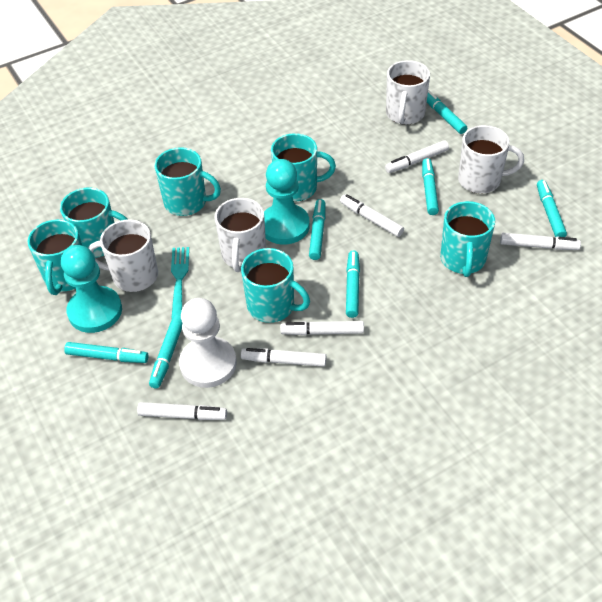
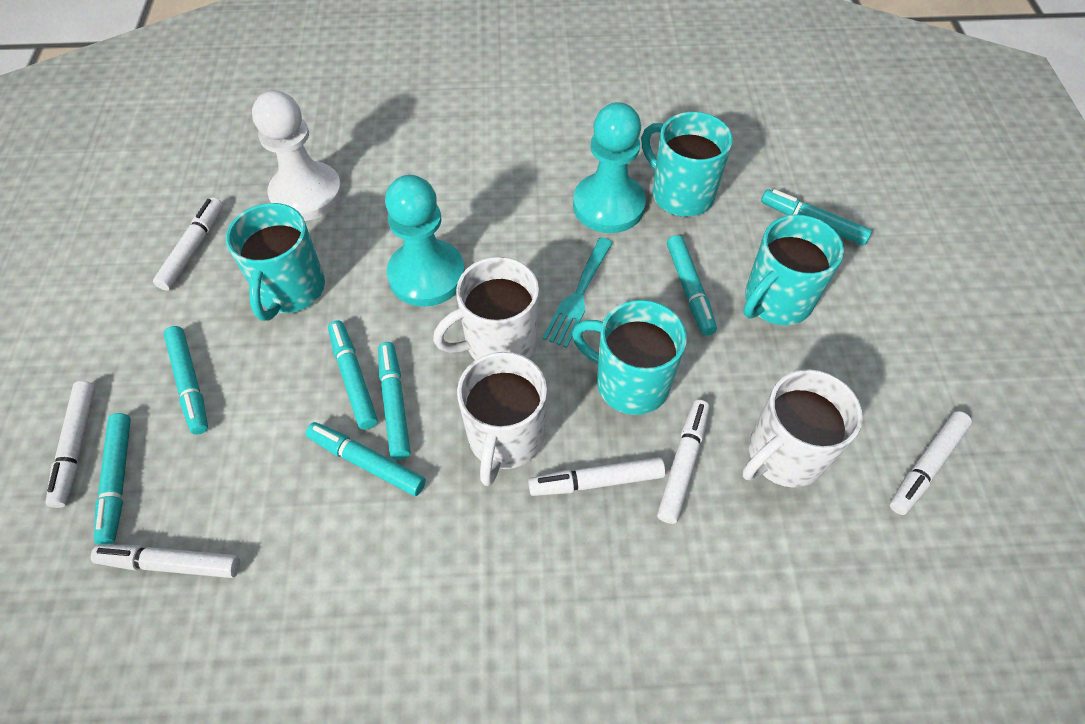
turquoise mug: [28,219,82,295] [60,188,128,258] [154,147,221,216] [241,248,310,323] [271,133,336,201] [440,201,495,277] = 6 -> [226,203,325,321] [572,300,687,415] [641,112,733,217] [743,215,844,325] = 4
white mug: [88,219,158,292] [215,198,266,272] [386,60,430,125] [458,125,524,194] = 4 -> [433,257,539,360] [457,352,547,486] [742,369,863,488] = 3

